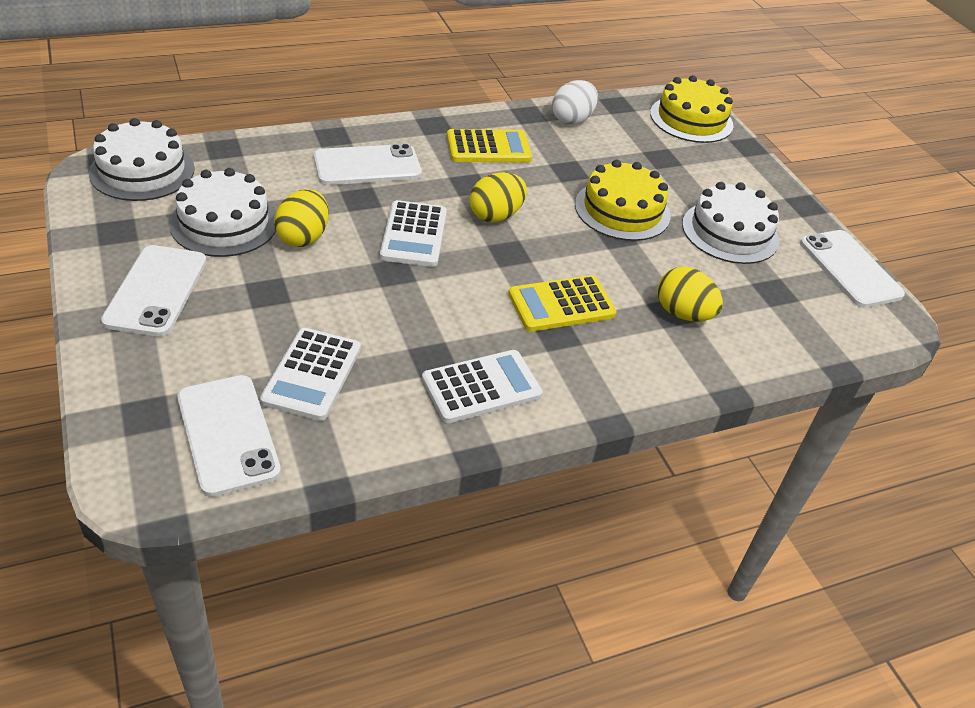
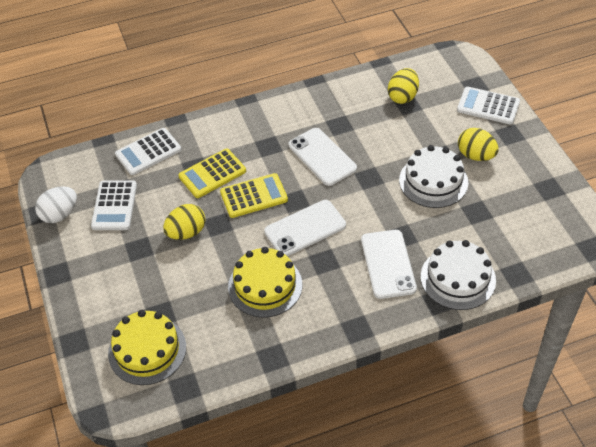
white cake: [89,118,195,201] [169,168,276,257] [682,182,779,264] = 3 -> [399,145,468,208] [421,240,496,310] = 2
white phone: [101,245,207,337] [177,375,281,497] [314,144,422,185] [800,230,905,308] = 4 -> [264,200,346,256] [289,128,357,186] [361,230,417,299] = 3

